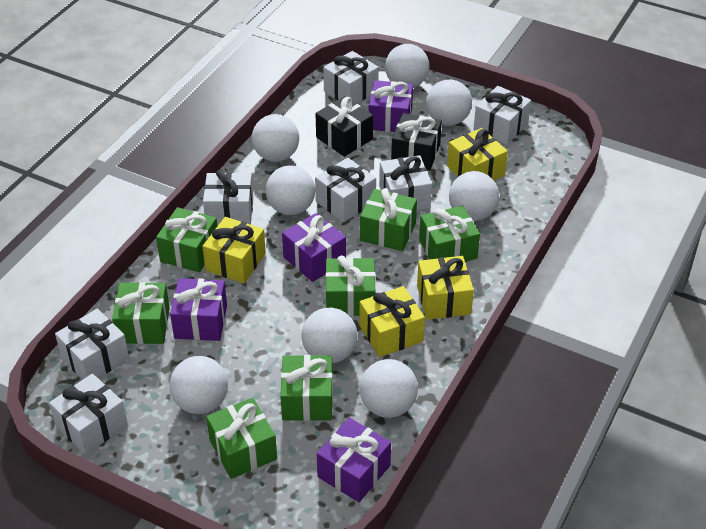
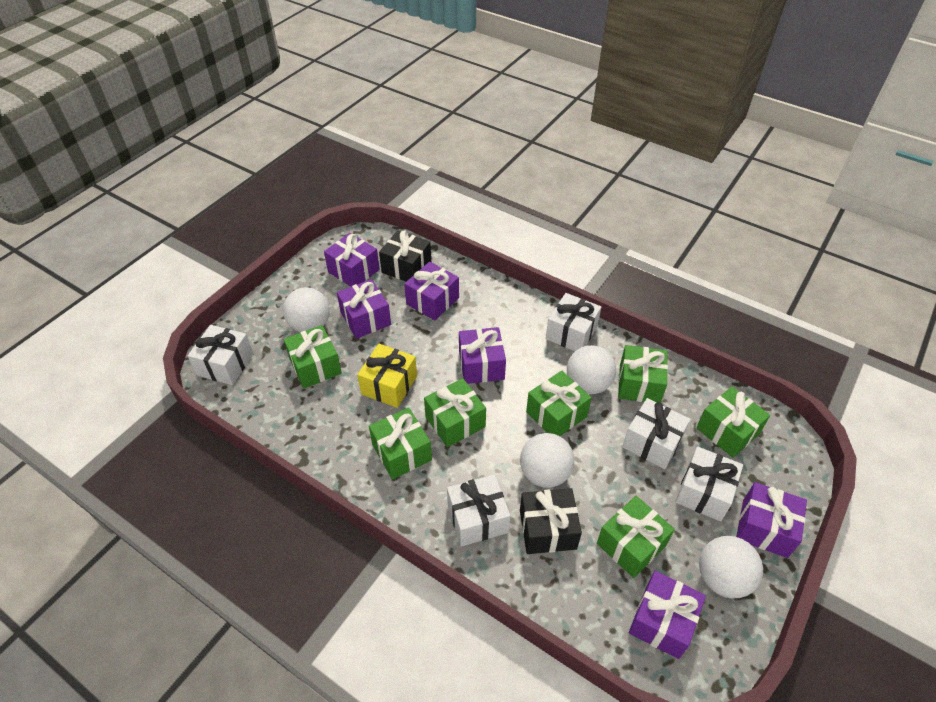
purple gift: [170,278,227,341] [282,213,346,282] [317,418,391,502] [368,80,413,132] = 4 -> [324,233,380,287] [337,279,391,339] [404,262,459,320] [459,327,506,384] [629,571,706,659] [736,482,807,558] = 6
white ball: [170,356,228,414] [252,114,299,162] [265,165,315,215] [301,308,357,364] [360,359,418,418] [385,44,429,88] [426,79,472,126] [449,171,499,221] = 8 -> [283,287,330,332] [520,433,574,488] [567,345,616,394] [699,536,763,599] = 4
white gift: [49,373,128,455] [55,308,129,380] [203,169,253,226] [315,158,376,222] [323,51,379,104] [379,155,432,210] [474,86,531,145] = 7 -> [188,325,253,385] [447,474,511,547] [546,293,601,351] [622,398,690,469] [675,446,743,522] = 5
yellow gift: [202,217,266,283] [359,286,425,357] [417,256,474,320] [447,128,508,180] = 4 -> [357,344,417,408] = 1

